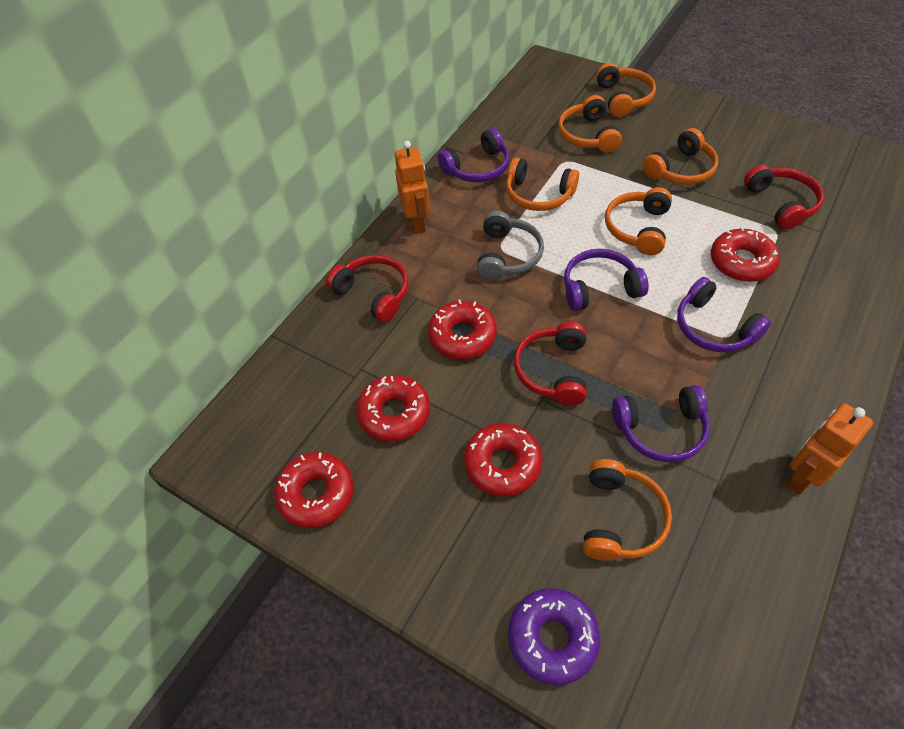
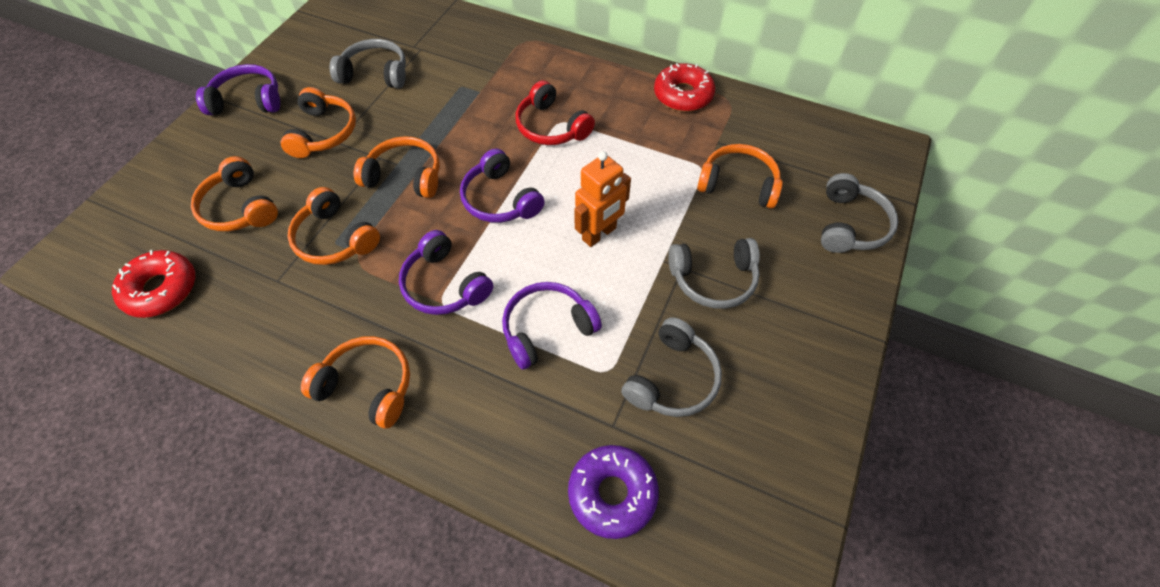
grey headphones: [477,210,544,281] = 1 -> [330,39,406,88] [621,317,722,417] [668,238,760,309] [821,173,898,253] = 4
orange robot: [395,141,430,234] [786,403,873,494] = 2 -> [574,151,631,247] = 1
red donut: [274,452,354,528] [356,375,430,442] [428,299,497,359] [464,423,543,497] [711,227,780,282] = 5 -> [112,250,195,318] [654,63,715,112] = 2
red headphones: [326,255,408,322] [514,322,587,406] [744,165,824,230] = 3 -> [516,80,595,145] = 1

